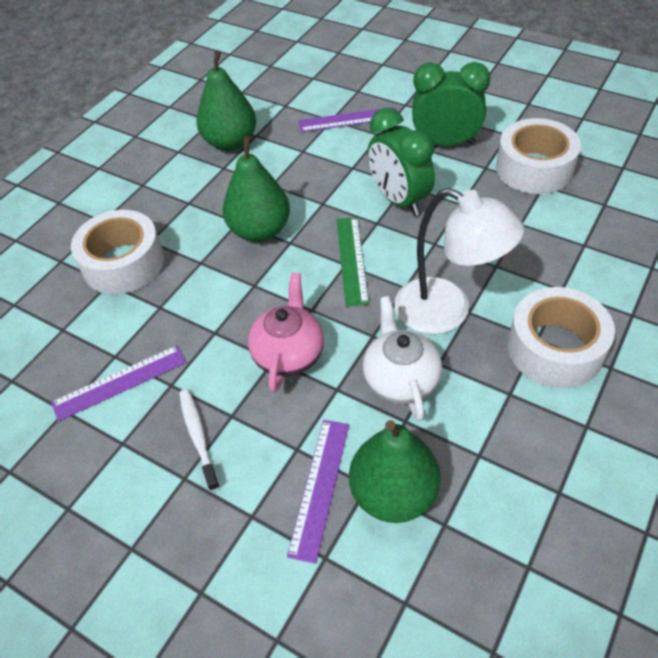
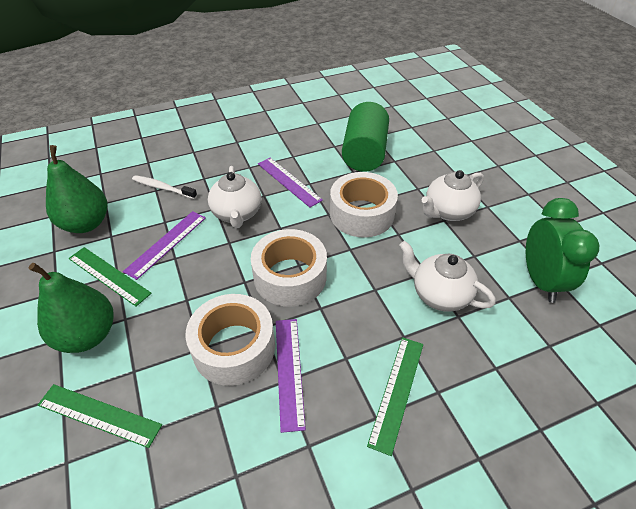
green clock: [367,107,435,216] [412,62,490,146] = 2 -> [526,198,599,303] = 1
green cylinder: none = 0 -> [342,102,389,172] = 1
green pear: [196,50,256,151] [223,136,290,242] [349,420,441,523] = 3 -> [28,263,114,353] [46,145,107,233] = 2
green ruler: [336,217,369,306] = 1 -> [38,384,162,448] [68,247,152,306] [367,337,423,456] = 3
pink teapot: [248,272,324,393] = 1 -> none = 0
white lamp: [395,188,524,334] = 1 -> none = 0
white teapot: [363,296,442,421] = 1 -> [208,166,261,228] [399,241,496,312] [422,170,484,221] = 3

